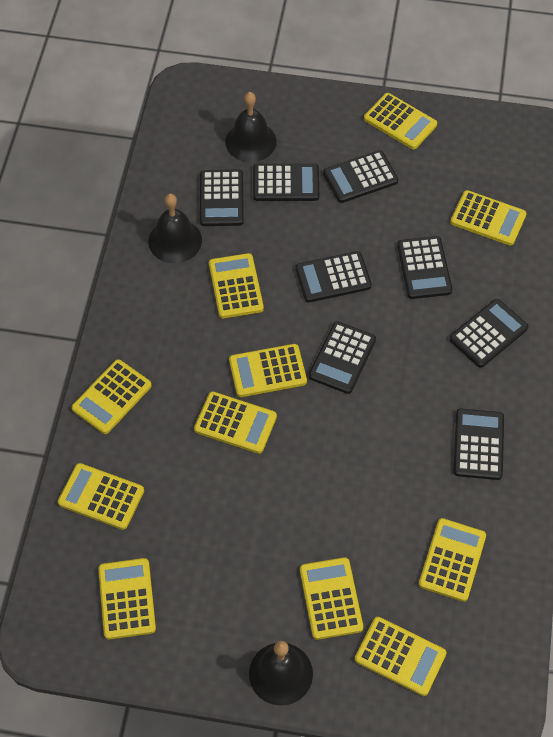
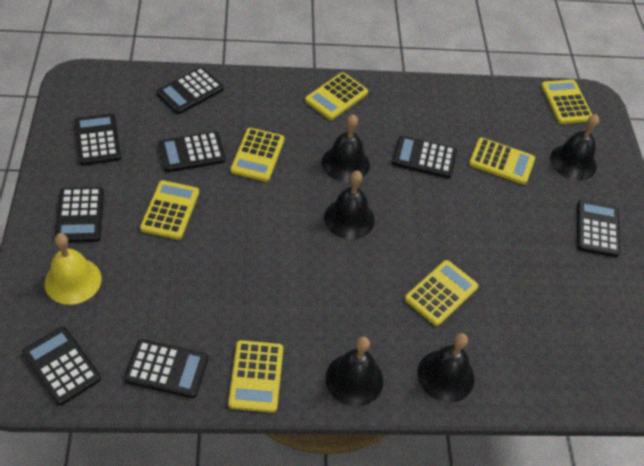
black bell: [148,194,202,263] [225,92,277,162] [249,641,313,706] = 3 -> [322,114,370,182] [324,171,375,239] [326,337,383,406] [417,333,474,402] [550,114,599,180] = 5
yellow bell: none = 0 -> [45,233,101,305] = 1
yellow calculator: [58,463,144,530] [72,359,152,434] [98,558,156,640] [194,392,277,454] [209,253,264,318] [229,344,307,397] [300,557,363,640] [355,617,446,696] [364,93,437,149] [419,518,486,602] [450,190,527,246] = 11 -> [140,180,199,240] [228,340,283,413] [230,128,285,182] [305,72,368,120] [405,260,478,326] [469,138,535,185] [541,80,592,124] = 7

